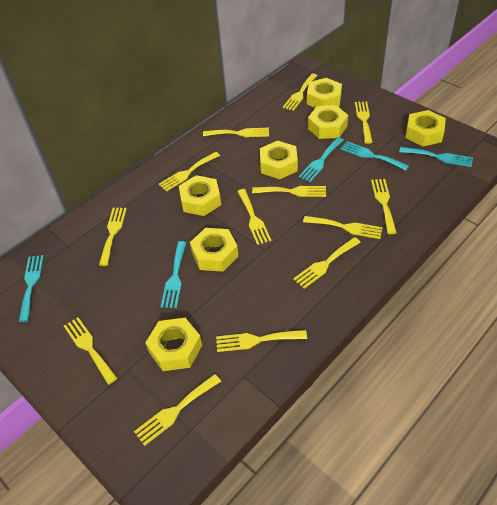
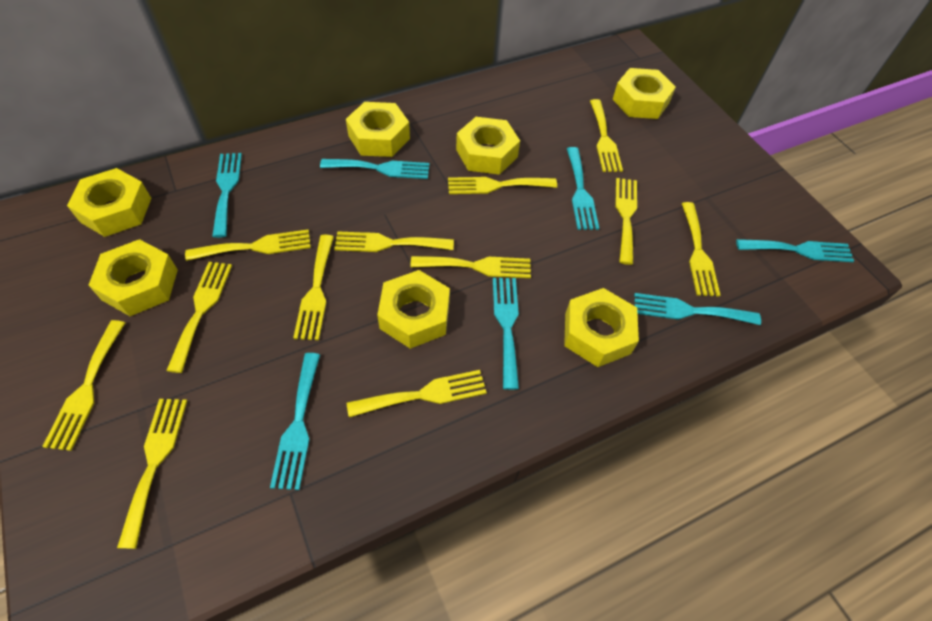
turquoise fork: [19,255,44,322] [161,241,187,308] [299,137,344,182] [340,141,409,171] [399,147,473,167] = 5 -> [212,153,242,238] [270,353,320,490] [320,159,429,179] [493,278,519,390] [567,147,599,230] [634,293,761,325] [736,239,854,262] = 7
yellow fork: [64,317,118,385] [99,208,127,266] [134,374,221,446] [159,152,220,192] [203,128,269,137] [216,330,307,352] [237,189,271,245] [252,186,326,197] [283,74,318,111] [293,237,361,289] [303,216,383,239] [355,101,373,144] [371,179,397,234] = 13 -> [42,320,125,451] [117,399,187,549] [166,262,232,373] [185,229,311,261] [293,235,334,340] [334,231,454,252] [347,370,487,417] [410,256,531,278] [448,177,557,194] [590,99,623,172] [615,178,637,265] [682,202,720,297] = 12

